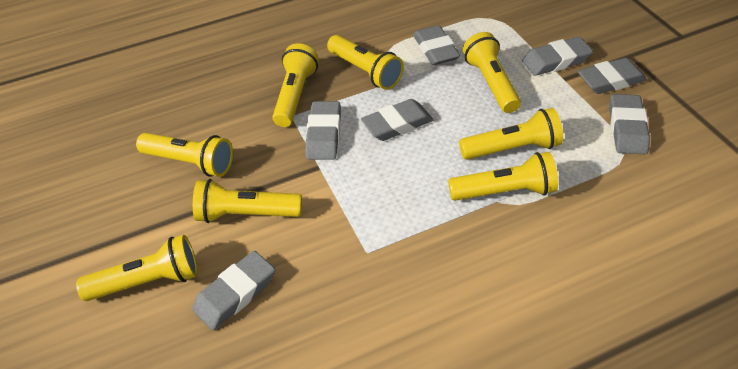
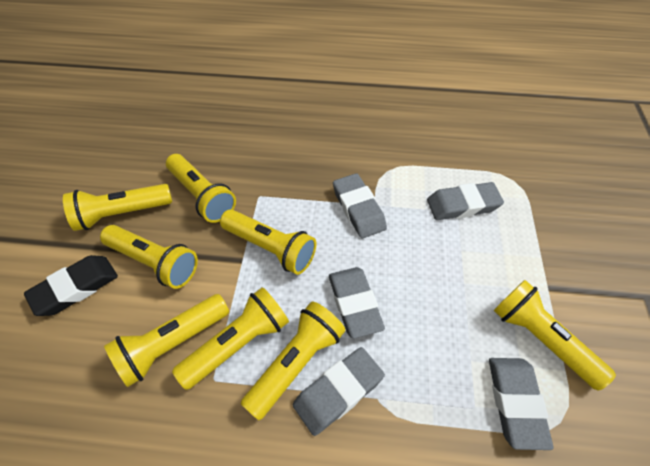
black eraser: none = 0 -> [24,255,118,316] = 1
grey eraser: [192,251,275,330] [305,101,341,160] [361,99,433,141] [413,25,460,65] [522,37,593,76] [578,58,647,94] [609,94,650,154] = 7 -> [293,347,385,436] [329,267,385,339] [333,173,387,238] [427,182,504,220] [489,358,554,450] = 5

